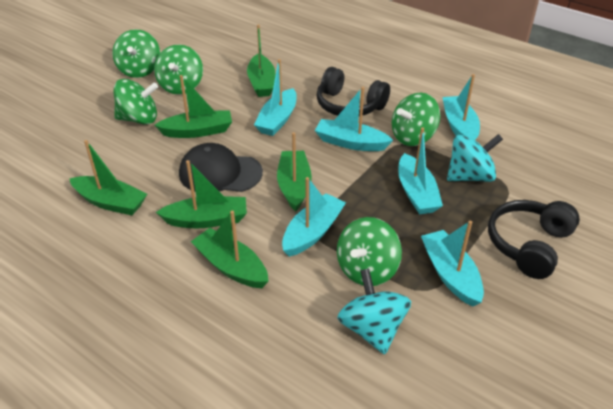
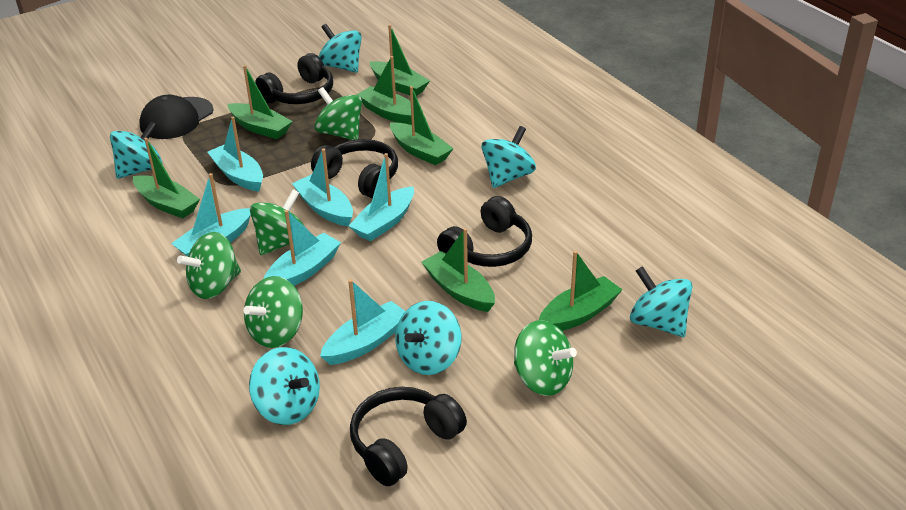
black headphones: [316,67,390,116] [488,200,580,279] = 2 -> [255,53,333,104] [311,139,398,199] [350,387,467,486] [437,196,532,267] = 4
green boat: [69,140,147,215] [154,75,232,138] [156,160,247,228] [191,210,269,288] [247,24,276,97] [277,132,312,212] = 6 -> [133,138,200,218] [228,65,293,139] [356,56,412,125] [370,25,430,96] [390,86,454,165] [422,228,495,312] [539,251,622,331] = 7
turquoise spinning top: [337,268,411,354] [447,134,503,182] = 2 -> [110,121,162,179] [249,347,320,425] [319,24,362,73] [395,301,462,375] [481,126,536,188] [630,266,692,337] = 6

